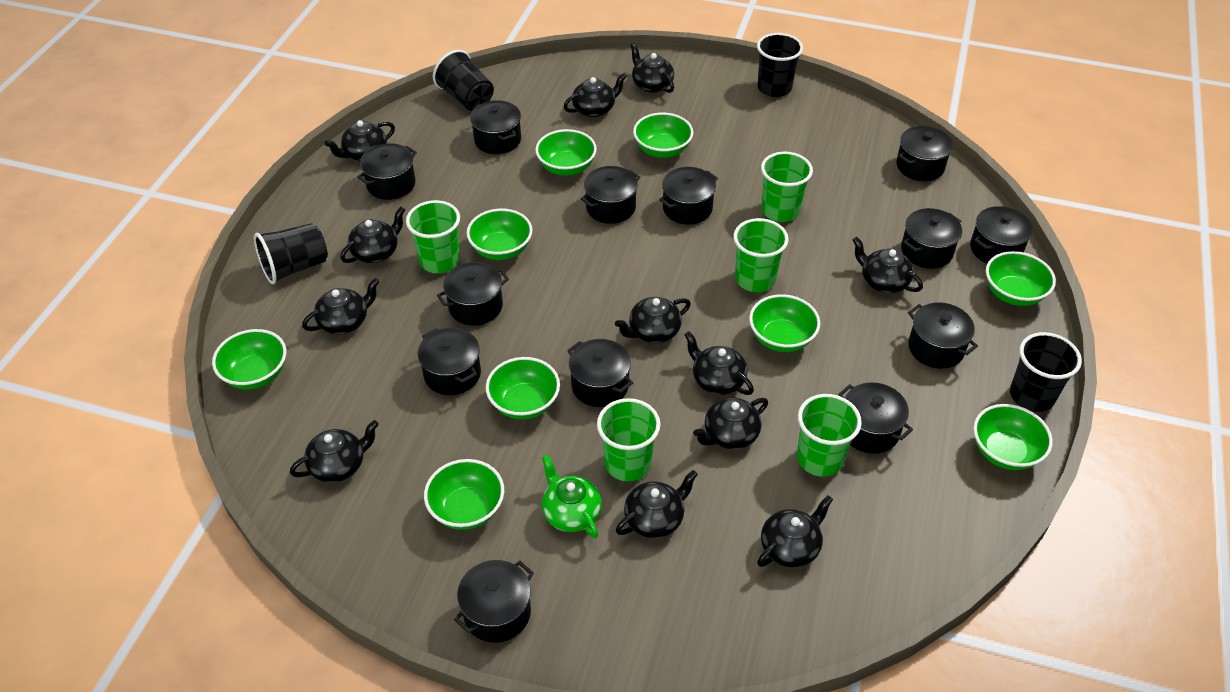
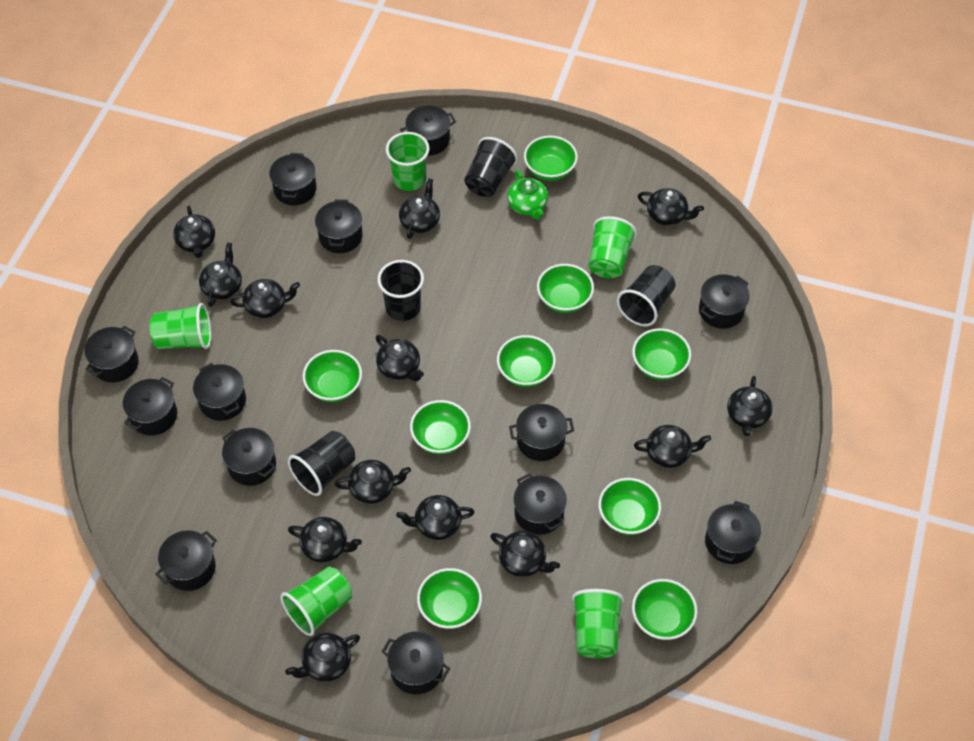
black teapot: [290,420,379,483] [302,278,379,334] [325,120,395,161] [341,207,405,263] [563,72,627,117] [615,297,691,343] [616,470,698,538] [630,43,674,93] [684,331,754,395] [693,398,768,449] [757,495,833,568] [853,237,923,293] = 12 -> [173,206,215,258] [199,242,242,307] [230,279,300,318] [285,633,360,682] [288,517,362,563] [335,460,411,504] [376,335,424,381] [396,495,474,540] [399,178,440,239] [490,531,560,577] [634,425,711,468] [638,188,704,226] [727,376,773,436] = 13

